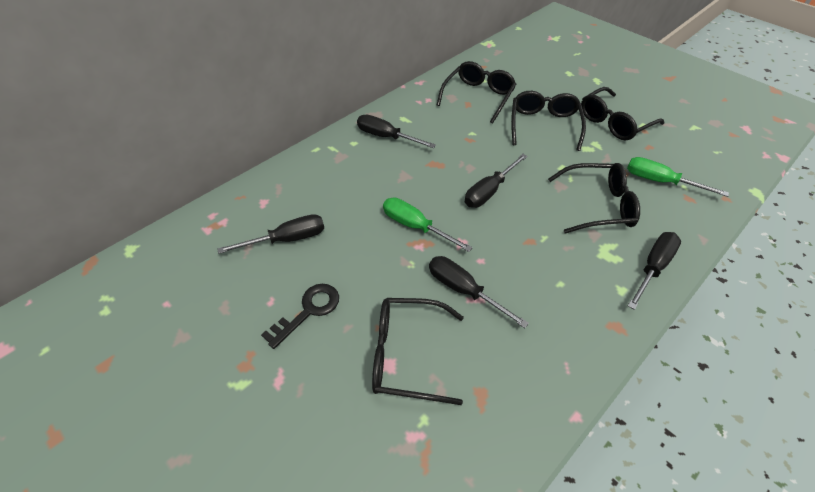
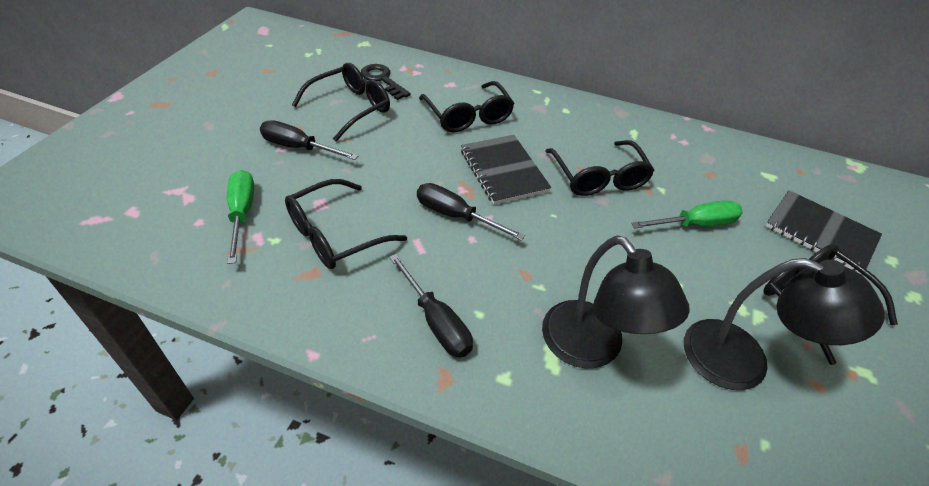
black lamp: none = 0 -> [542,236,690,369] [684,258,885,390] = 2
black notebook: none = 0 -> [461,135,551,205] [766,190,882,274] = 2
black screwdriver: [217,214,324,254] [357,115,436,148] [429,256,529,328] [465,154,528,208] [628,232,681,310] = 5 -> [260,120,358,160] [389,254,473,358] [417,183,525,241] = 3

